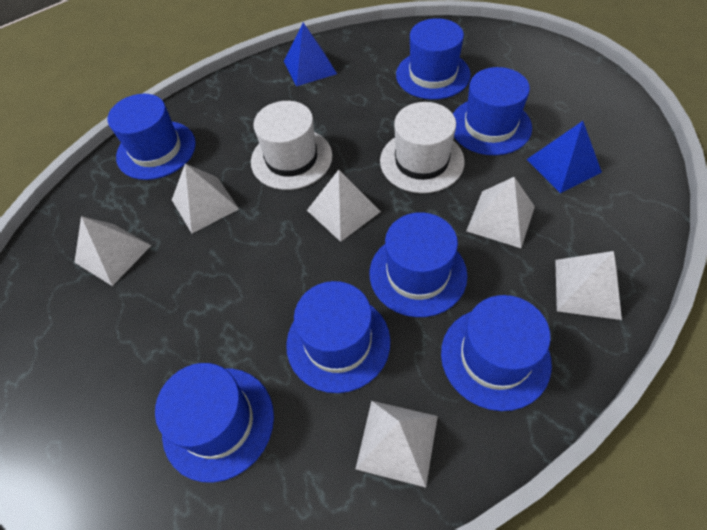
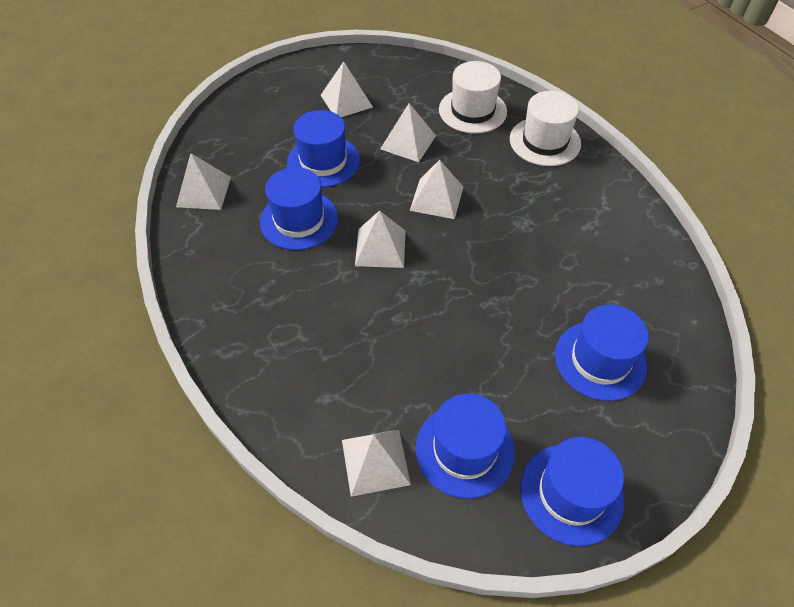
blue hat: [108,94,196,180] [155,363,274,483] [286,281,390,393] [370,212,467,317] [396,18,471,100] [441,295,552,411] [453,67,532,155] = 7 -> [260,167,338,250] [287,110,360,187] [416,393,515,498] [520,437,624,546] [555,305,649,401] = 5
blue pyramid: [284,23,337,86] [526,121,602,193] = 2 -> none = 0

